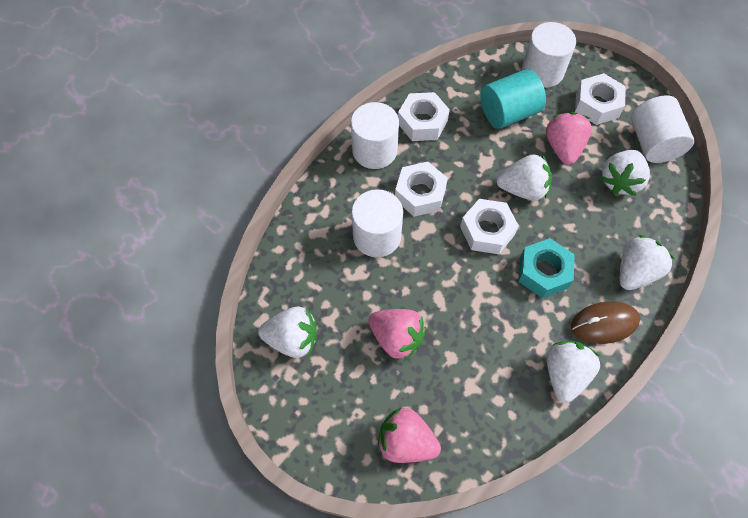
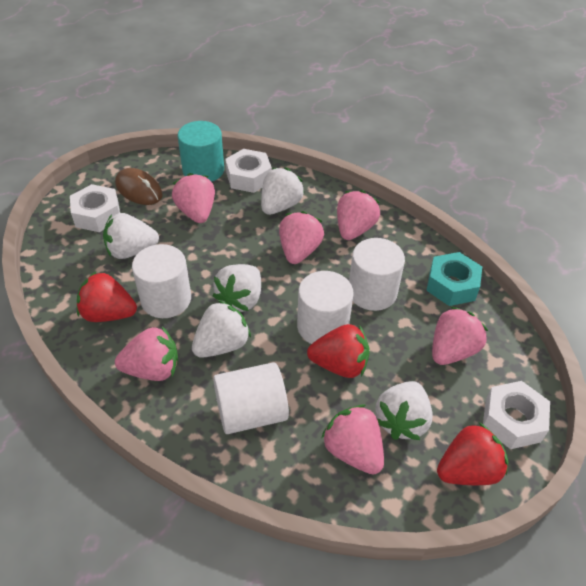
pink strawberry: [368,309,426,361] [378,407,441,463] [546,112,592,165] = 3 -> [115,326,178,381] [172,173,215,223] [279,211,324,264] [321,405,384,475] [337,190,380,240] [432,307,488,365] = 6
red strawberry: none = 0 -> [77,272,137,322] [307,324,370,378] [437,423,508,485] = 3
white nut: [395,162,448,217] [398,92,450,141] [460,199,519,254] [575,73,626,125] = 4 -> [70,184,120,232] [225,149,272,193] [483,381,550,449] = 3

